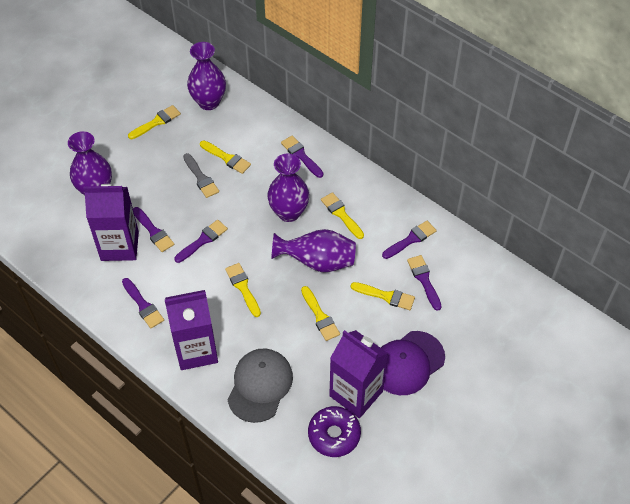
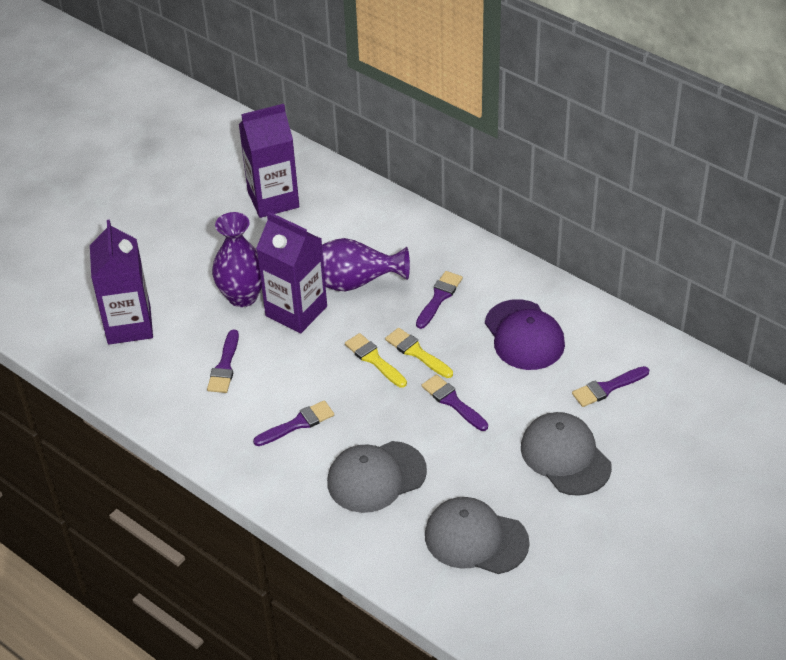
grey brush: [183,153,219,198] = 1 -> none = 0
grey cap: [228,348,293,423] = 1 -> [327,441,427,513] [425,497,530,574] [521,412,612,496] = 3
purple brush: [122,278,164,328] [133,207,174,252] [174,220,228,263] [281,136,323,178] [382,221,437,259] [407,255,442,311] = 6 -> [207,329,239,393] [253,400,334,446] [416,271,463,329] [422,375,488,431] [572,366,650,407] = 5
purple donut: [308,406,361,457] = 1 -> none = 0
purple vase: [68,131,112,195] [187,42,226,110] [267,154,309,222] [271,229,356,272] = 4 -> [212,212,262,307] [322,238,410,291] = 2
yellow brush: [128,105,181,139] [200,140,251,174] [225,263,261,317] [301,286,340,341] [321,192,364,239] [351,282,415,310] = 6 -> [345,333,407,388] [385,328,453,378] = 2

